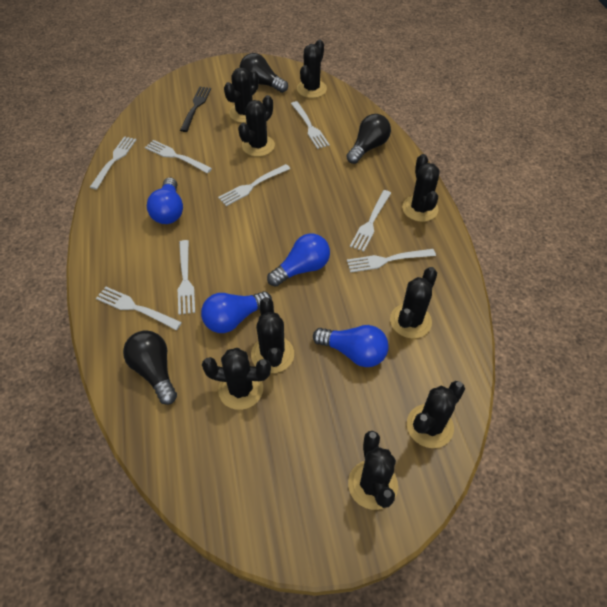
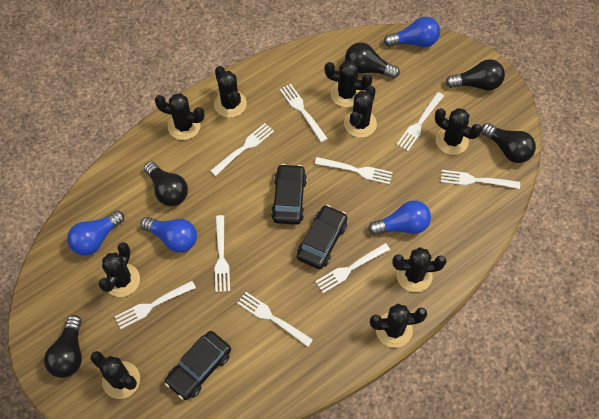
black car: none = 0 -> [165,331,231,400] [271,164,307,225] [297,205,347,269] = 3
black fork: [180,86,211,132] = 1 -> none = 0
black light bulb: [123,330,177,405] [239,53,288,93] [346,114,391,164] = 3 -> [44,315,82,378] [144,161,188,206] [345,42,400,79] [445,59,505,91] [481,123,536,163] = 5
white fork: [90,136,136,189] [96,287,182,330] [145,140,212,173] [178,240,195,315] [218,164,290,206] [291,101,330,149] [347,249,436,273] [350,190,391,252] = 8 -> [115,281,196,329] [210,123,274,176] [215,215,230,292] [237,292,313,347] [280,83,328,142] [315,157,393,184] [315,243,390,293] [396,92,444,151] [441,170,520,189] = 9

